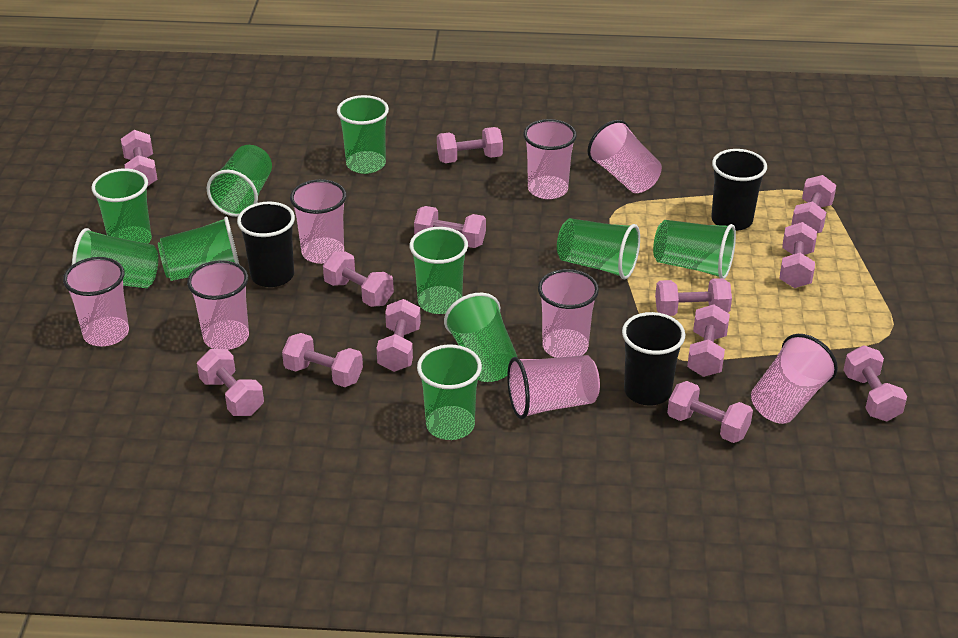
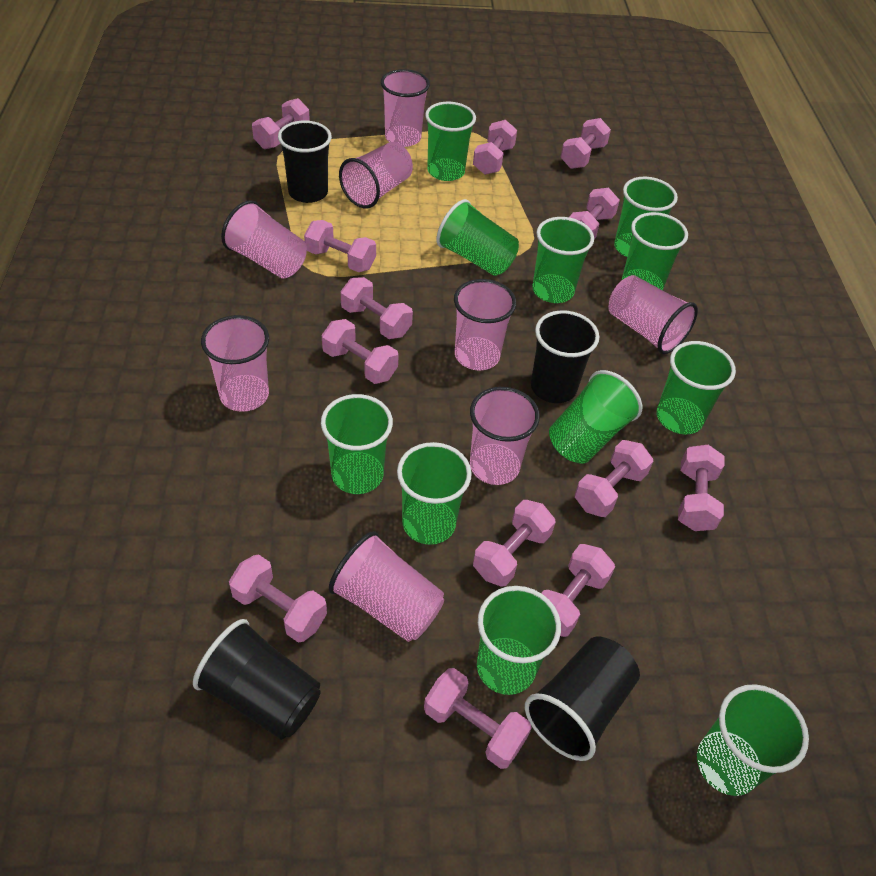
black cup: [237,201,295,287] [622,312,685,406] [711,149,767,231] = 3 -> [193,619,321,740] [278,121,332,203] [525,637,640,761] [531,310,599,403] = 4
green cup: [72,228,158,288] [91,168,152,244] [158,217,240,281] [207,145,272,217] [337,95,389,174] [409,227,468,314] [417,345,482,440] [444,293,518,382] [557,218,640,279] [653,220,736,279] = 10 -> [321,394,393,494] [397,442,472,545] [425,102,476,181] [437,199,519,276] [477,586,561,695] [532,217,594,303] [549,370,642,464] [614,177,678,257] [622,212,688,290] [657,341,736,434] [697,684,809,796] = 11

